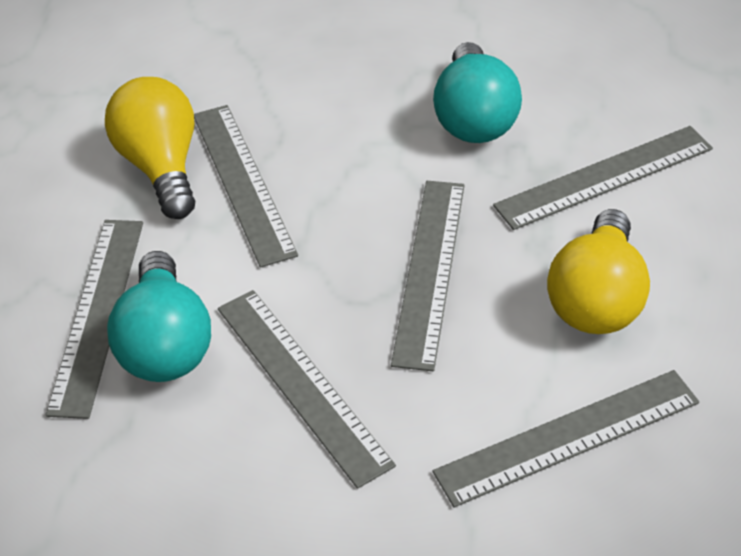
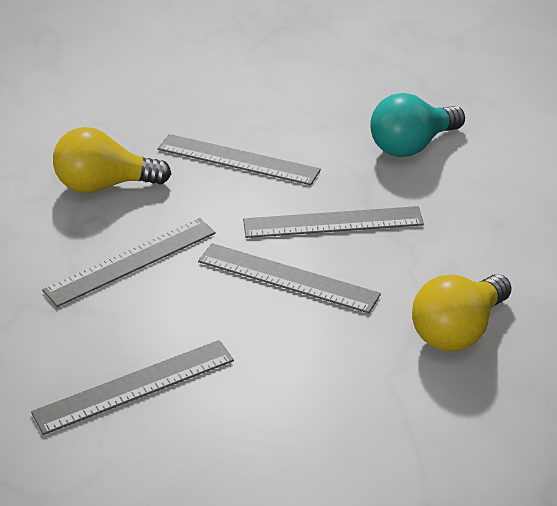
grey ruler: [45,220,143,419] [194,105,298,268] [218,290,396,489] [391,181,465,371] [433,370,699,507] [493,126,713,230] = 6 -> [31,340,234,435] [42,218,216,307] [158,134,321,185] [198,243,381,313] [243,206,424,238] = 5
turquoise light bulb: [107,251,211,382] [433,42,522,143] = 2 -> [370,93,465,157] = 1

